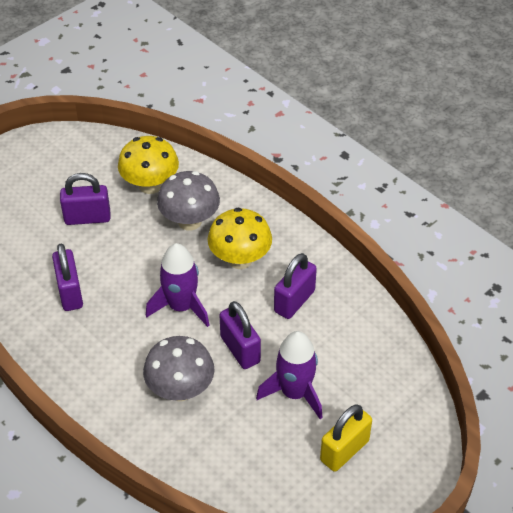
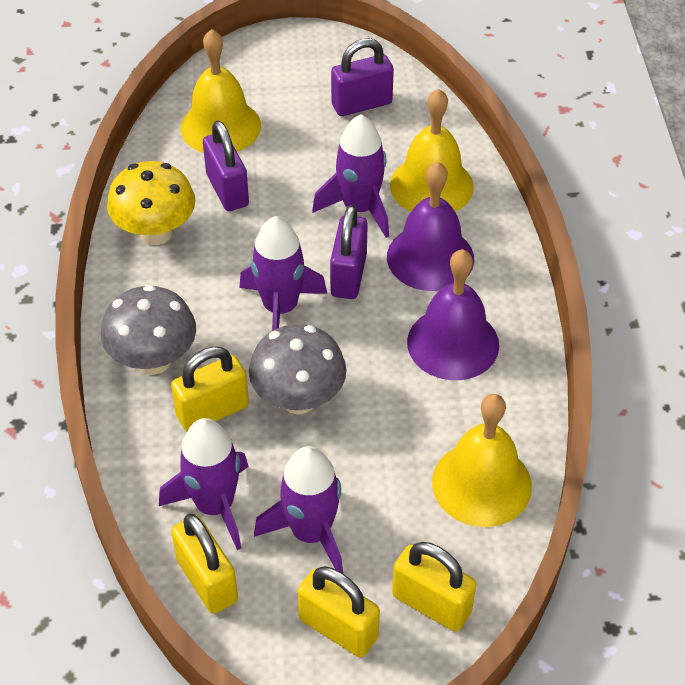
purple bell: none = 0 -> [387,162,474,291] [407,249,499,380] = 2
purple padlock: [52,243,83,311] [60,173,110,225] [220,301,261,369] [274,253,317,319] = 4 -> [203,121,249,211] [330,205,368,299] [331,38,394,116] = 3
purple rocket: [146,243,209,327] [256,331,323,419] = 2 -> [159,418,249,550] [239,216,327,331] [254,446,343,573] [312,114,389,238] = 4
yellow bell: none = 0 -> [181,29,261,153] [390,89,473,212] [432,394,532,527] = 3
yellow mushroom: [118,136,179,194] [208,208,272,269] = 2 -> [107,161,196,245] = 1
yellow padlock: [320,404,372,472] = 1 -> [171,347,249,432] [171,514,238,614] [297,566,380,657] [392,542,476,632] = 4

